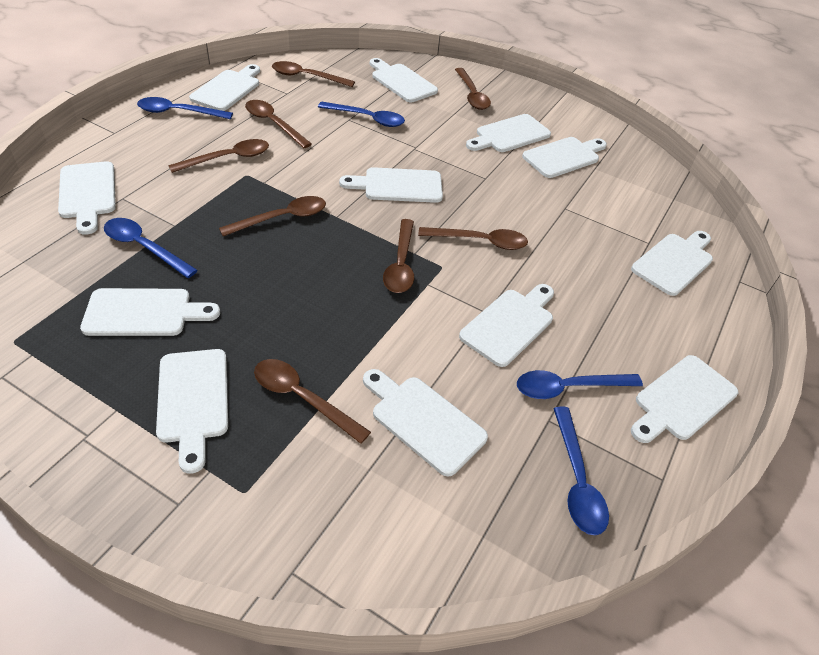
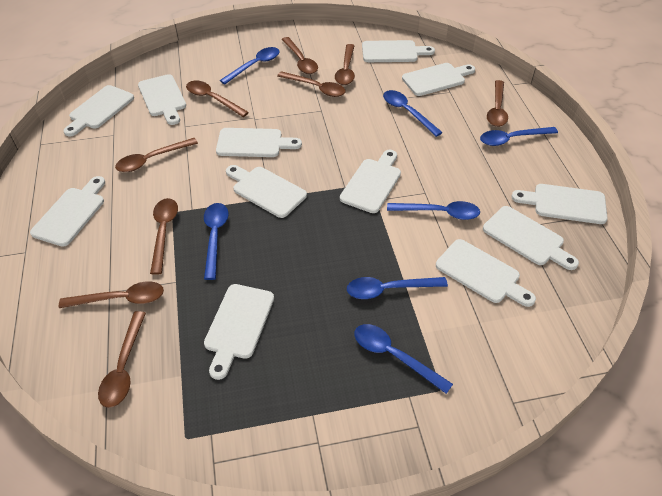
blue spoon: [104,218,198,278] [137,97,233,119] [318,102,405,127] [517,370,643,399] [553,407,609,535] = 5 -> [204,203,229,280] [220,47,280,84] [347,277,448,299] [354,324,453,394] [383,90,443,137] [387,201,480,220] [480,127,558,146] = 7
brown spoon: [168,139,269,173] [219,196,326,236] [245,100,312,148] [254,359,371,444] [272,61,355,87] [383,219,414,293] [418,227,528,250] [455,68,491,110] = 8 -> [59,281,164,308] [98,311,146,408] [115,138,198,172] [150,198,178,275] [186,81,249,117] [277,71,346,97] [282,37,318,74] [335,44,355,85] [487,80,508,127] = 9

